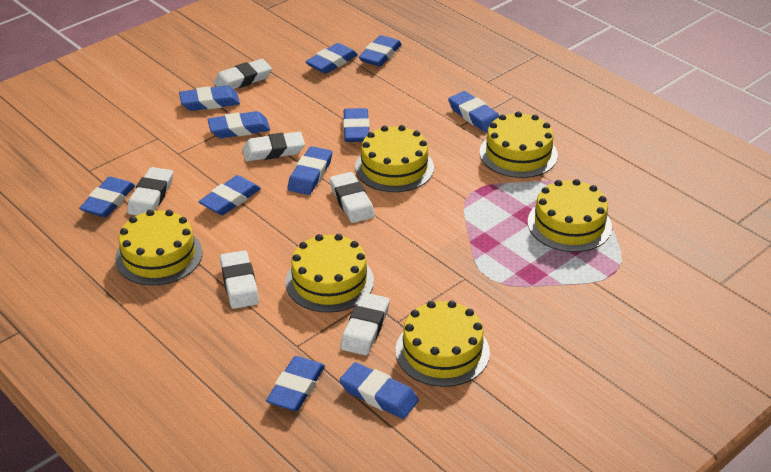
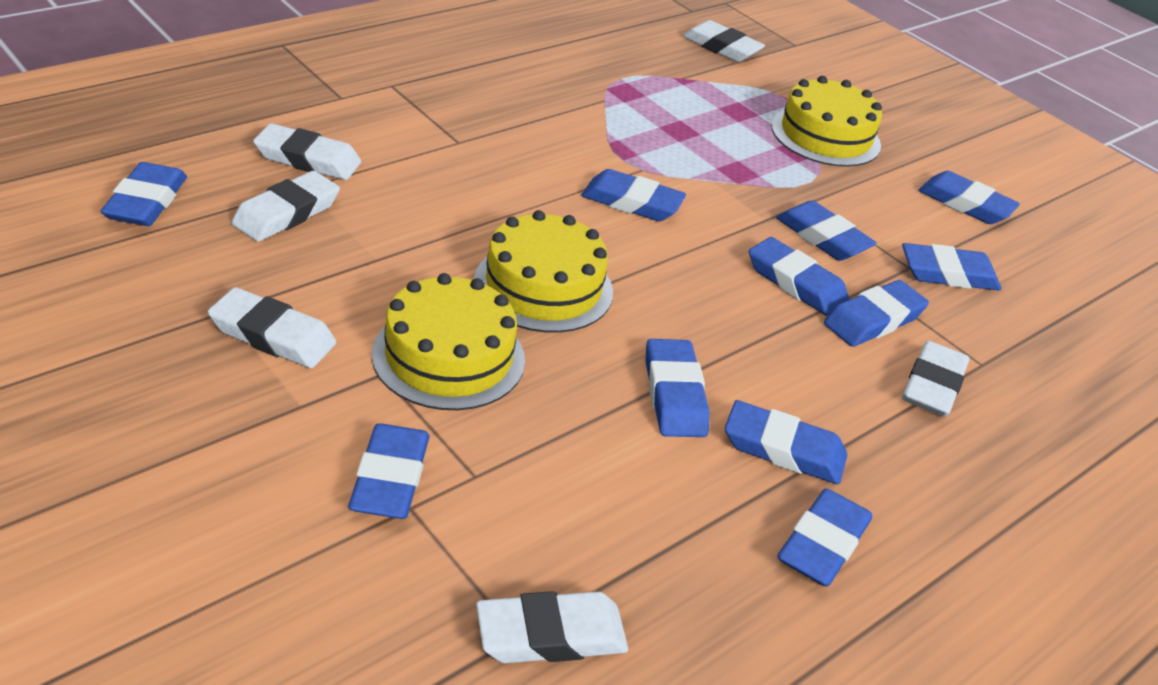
yellow cake: [115,209,203,286] [285,234,374,313] [355,125,434,192] [395,301,490,387] [480,111,558,178] [528,179,612,252] = 6 -> [372,273,525,410] [474,210,613,333] [771,76,882,167] = 3

